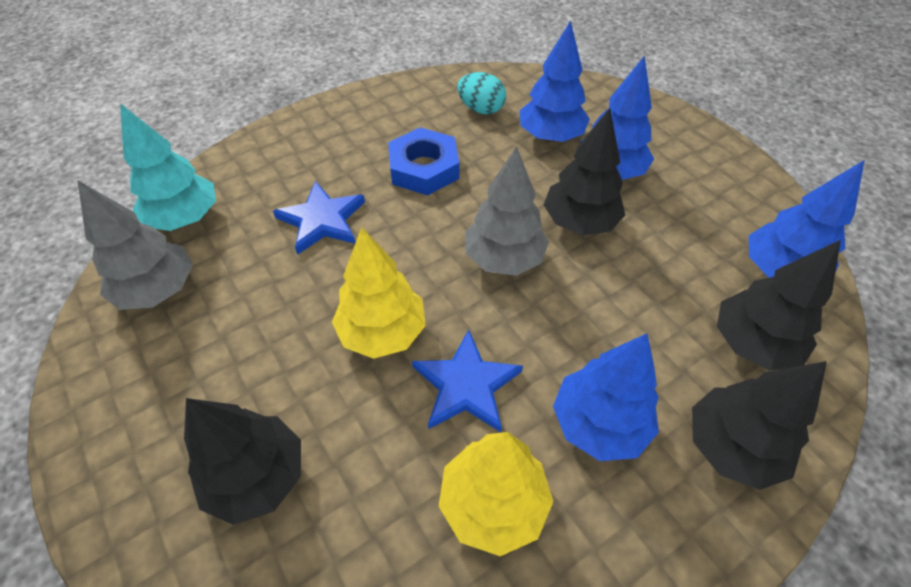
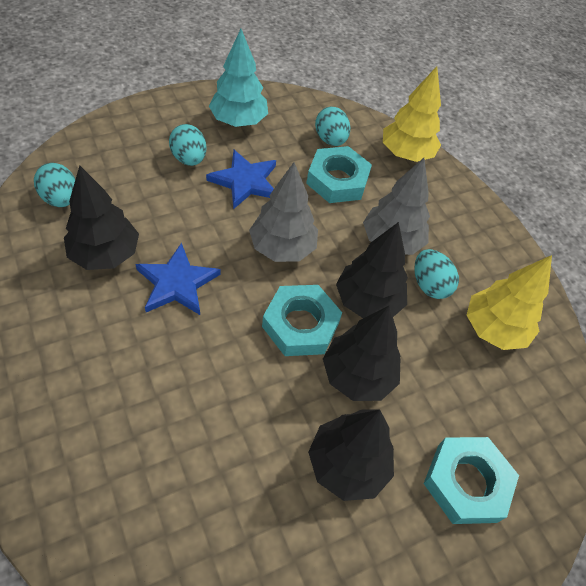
blue nut: [388,127,459,195] = 1 -> none = 0
blue tree: [520,21,590,142] [553,333,659,461] [580,55,654,180] [749,160,865,278] = 4 -> none = 0
turquoise egg: [457,72,506,115] = 1 -> [34,163,75,207] [169,124,207,166] [315,107,350,146] [414,249,459,299] = 4
turquoise nut: none = 0 -> [262,285,342,356] [306,146,372,203] [424,437,519,524] = 3

